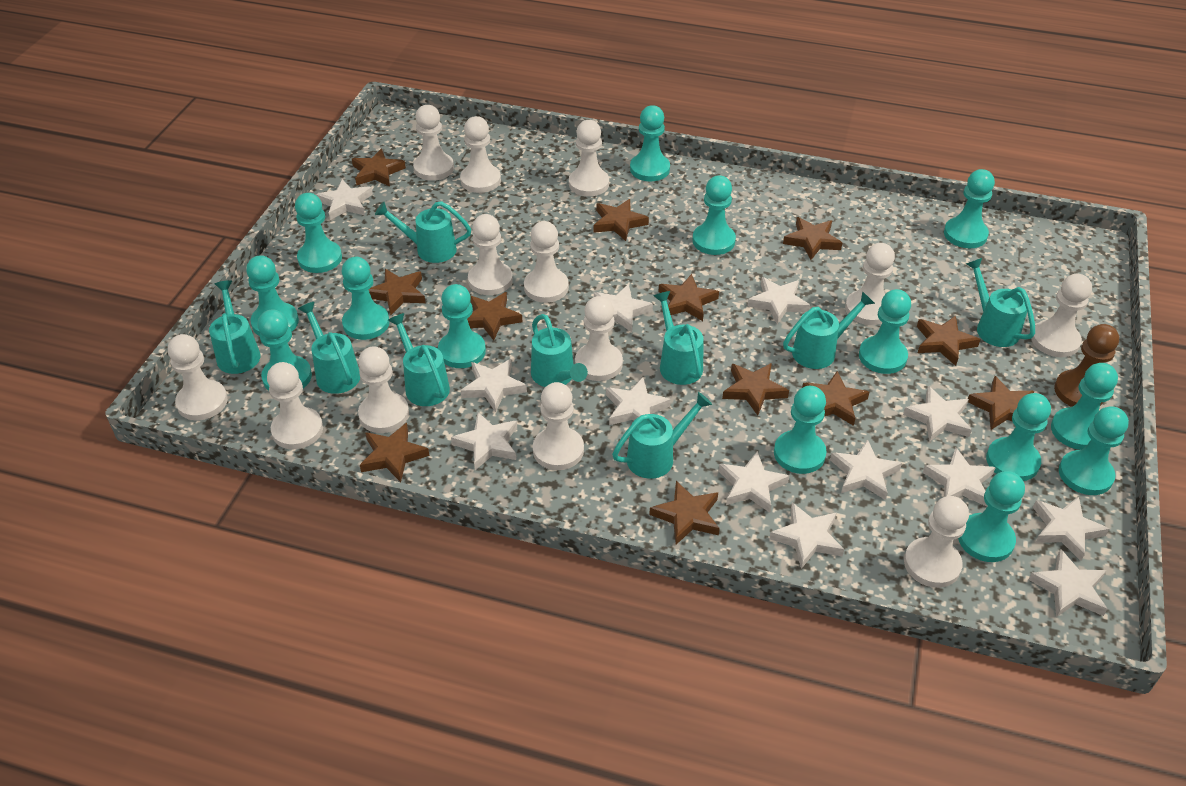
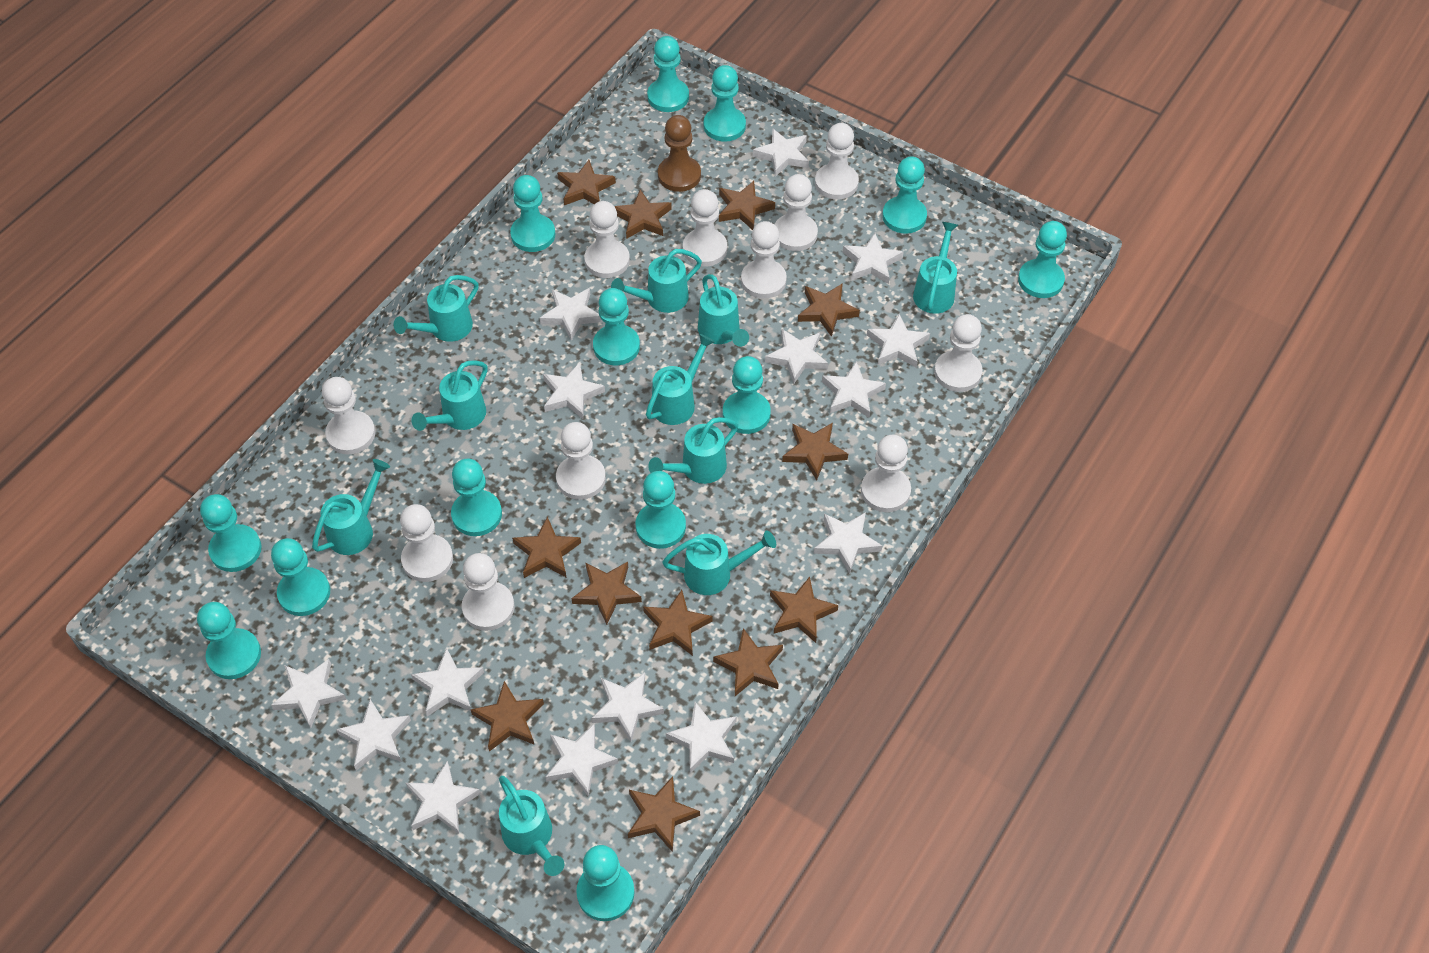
turquoise pawn: [246,255,299,336] [257,310,312,391] [295,193,342,273] [342,257,390,340] [438,284,486,368] [630,105,670,181] [692,175,736,255] [774,386,826,474] [859,289,911,374] [944,169,995,248] [958,471,1025,562] [986,393,1051,481] [1051,363,1118,450] [1059,406,1129,495] = 14 -> [197,602,261,679] [200,494,262,572] [271,538,330,616] [451,459,502,536] [510,175,555,252] [576,845,635,921] [593,288,640,365] [636,471,686,549] [647,36,689,112] [704,65,746,142] [723,356,771,434] [882,156,927,234] [1018,221,1067,298] = 13
turquoise watering can: [209,280,261,374] [298,302,360,394] [375,201,471,263] [388,313,450,406] [531,314,588,387] [612,392,712,479] [654,291,704,385] [783,291,875,369] [966,258,1035,347] = 9 -> [312,459,390,555] [394,275,479,342] [412,360,488,431] [499,776,564,876] [611,249,702,313] [646,334,715,425] [648,417,738,484] [662,531,776,595] [698,274,749,347] [913,222,958,314] = 10
white pawn: [168,334,228,420] [267,362,323,449] [358,346,409,433] [413,105,454,181] [460,116,501,193] [468,214,513,295] [524,221,569,303] [533,382,584,470] [569,120,609,197] [575,296,623,381] [845,243,895,325] [904,496,969,588] [1032,274,1092,357] = 13 -> [322,377,375,454] [400,504,453,582] [462,553,514,631] [556,422,606,500] [584,201,630,278] [683,189,727,266] [741,221,787,299] [774,174,818,251] [815,123,859,200] [861,435,911,512] [934,314,982,392] = 11
white star: [316,179,373,220] [451,412,517,470] [461,359,527,412] [594,284,653,332] [606,377,671,425] [718,451,789,513] [747,277,810,324] [769,503,844,569] [830,439,902,500] [903,386,972,442] [923,448,996,507] [1028,549,1107,617] [1033,496,1109,561] = 13 -> [271,659,346,728] [336,699,411,771] [406,761,481,834] [411,648,484,716] [540,288,602,341] [543,362,605,419] [545,724,618,797] [591,672,664,742] [666,702,737,773] [753,128,809,177] [765,329,828,383] [814,512,882,574] [822,361,886,418] [843,233,903,284] [867,314,930,368] = 15

